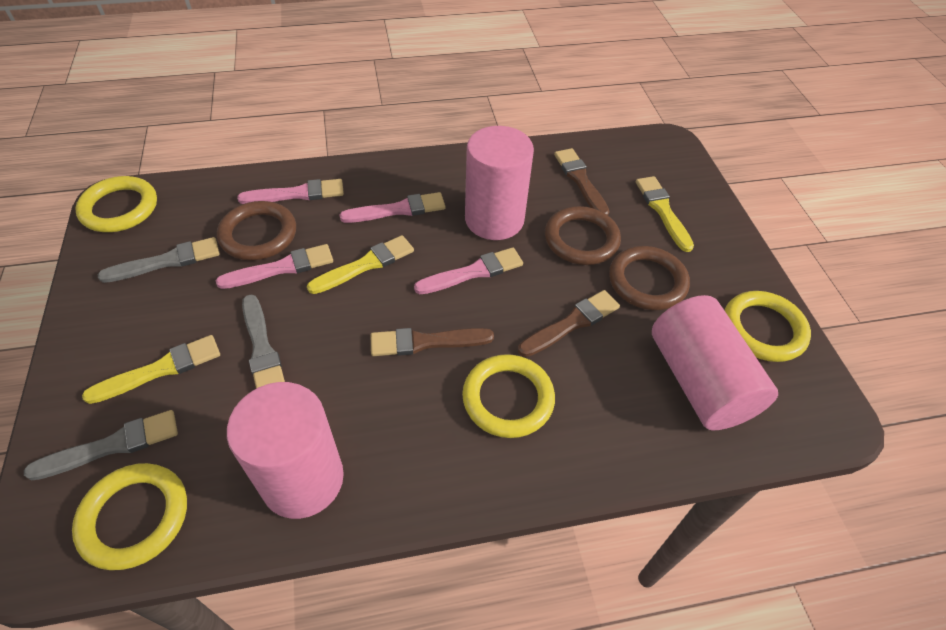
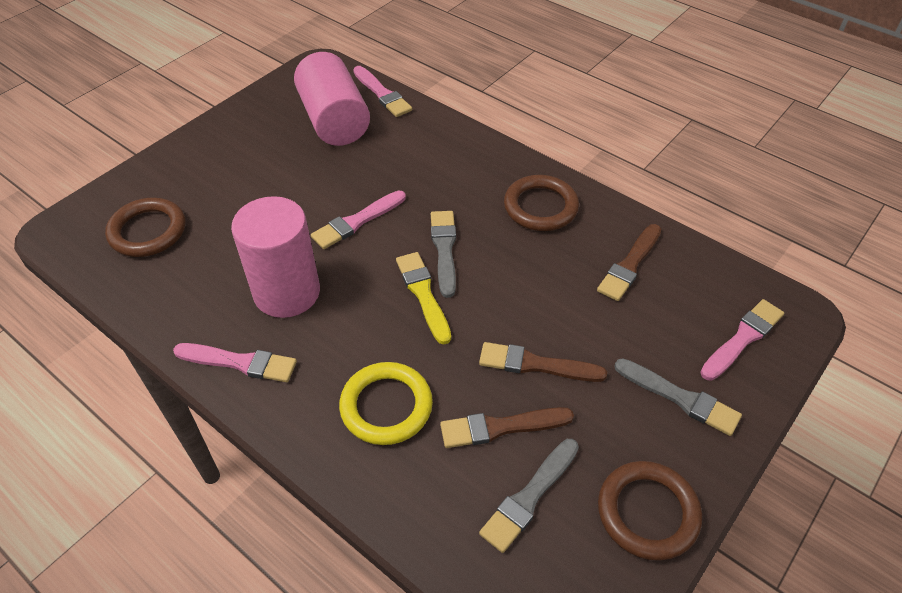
pink cylinder: [227,382,344,519] [465,126,534,240] [652,295,778,430] = 3 -> [231,196,320,318] [294,52,370,146] = 2
yellow brush: [82,335,220,404] [307,235,414,294] [636,176,694,252] = 3 -> [396,252,451,344] = 1
yellow ring: [72,463,187,570] [75,176,157,232] [462,354,555,438] [724,291,811,362] = 4 -> [339,362,433,445] = 1

